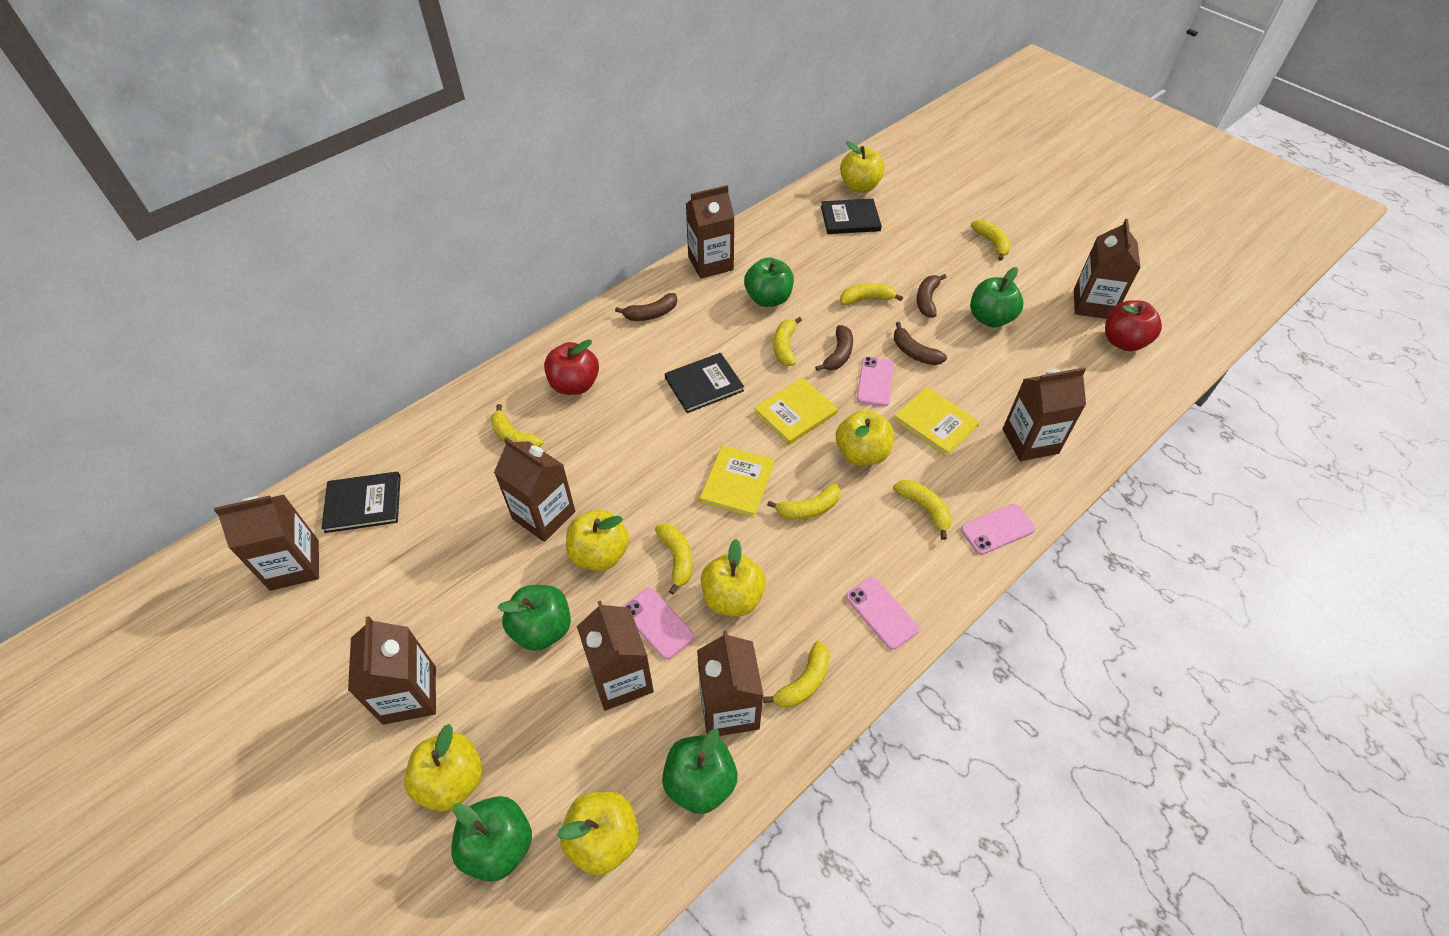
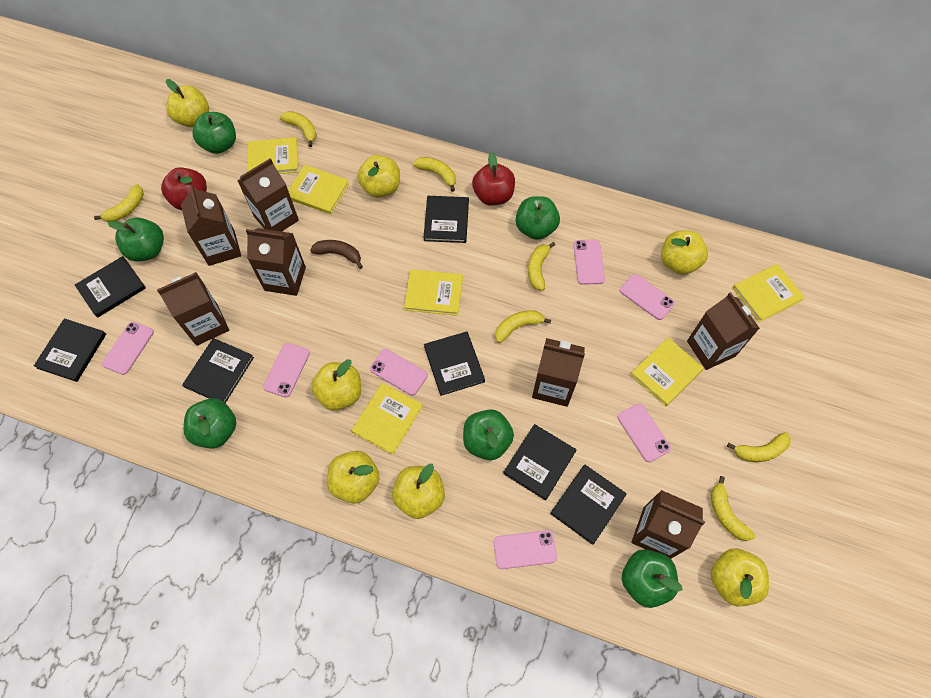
black book: [321,472,401,533] [665,353,744,413] [821,199,882,234] = 3 -> [34,318,106,382] [75,256,146,318] [182,338,254,403] [423,196,469,243] [424,331,485,396] [503,424,576,500] [551,465,627,545] = 7
brown banana: [615,293,677,321] [815,325,853,371] [894,322,947,365] [917,274,947,318] = 4 -> [310,240,363,269] = 1
brown carton: [214,495,319,591] [348,616,436,725] [494,437,575,542] [577,600,654,711] [686,185,735,279] [697,630,764,736] [1003,367,1086,461] [1074,219,1141,319] = 8 -> [157,272,229,346] [181,185,241,266] [238,158,299,232] [246,228,306,296] [532,338,585,407] [631,490,705,559] [687,292,760,370] = 7
green apple: [451,796,532,882] [498,585,571,651] [662,729,737,814] [744,257,794,307] [970,267,1023,328] = 5 -> [108,218,164,261] [184,398,237,449] [193,112,236,154] [463,409,514,460] [515,196,560,240] [622,549,683,608] = 6
pink phone: [623,588,694,660] [846,577,919,650] [857,357,894,406] [961,504,1036,555] = 4 -> [102,322,154,375] [263,343,310,397] [370,349,428,396] [493,530,557,569] [573,239,605,285] [618,404,671,462] [620,274,675,320] = 7
yellow apple: [404,724,483,812] [557,792,639,876] [566,510,629,571] [701,539,766,616] [836,410,894,466] [840,141,885,193] = 6 -> [166,79,209,127] [311,359,361,411] [327,451,380,504] [357,155,400,198] [392,464,445,519] [661,231,708,275] [711,549,769,607] = 7
yellow banana: [491,404,543,447] [655,523,693,594] [763,641,830,708] [767,484,841,520] [774,317,802,366] [840,283,903,305] [894,480,952,540] [971,220,1011,261] = 8 -> [94,184,144,222] [280,111,317,147] [413,157,456,192] [495,310,551,343] [528,242,555,291] [711,476,755,541] [727,432,791,462] = 7
yellow book: [700,445,775,518] [754,377,838,445] [893,387,980,456] = 3 -> [248,137,299,174] [288,165,350,214] [351,383,423,455] [404,269,463,316] [630,338,704,406] [733,264,805,322] = 6

